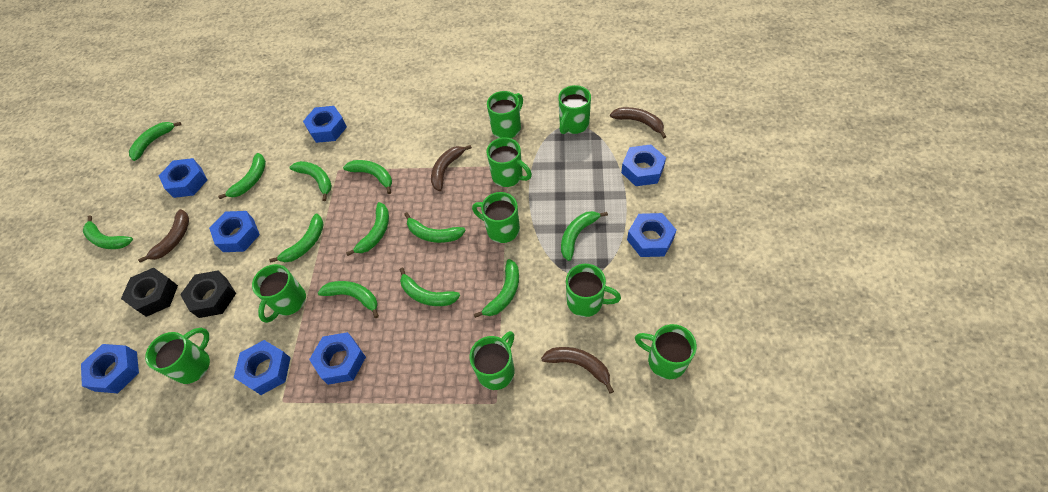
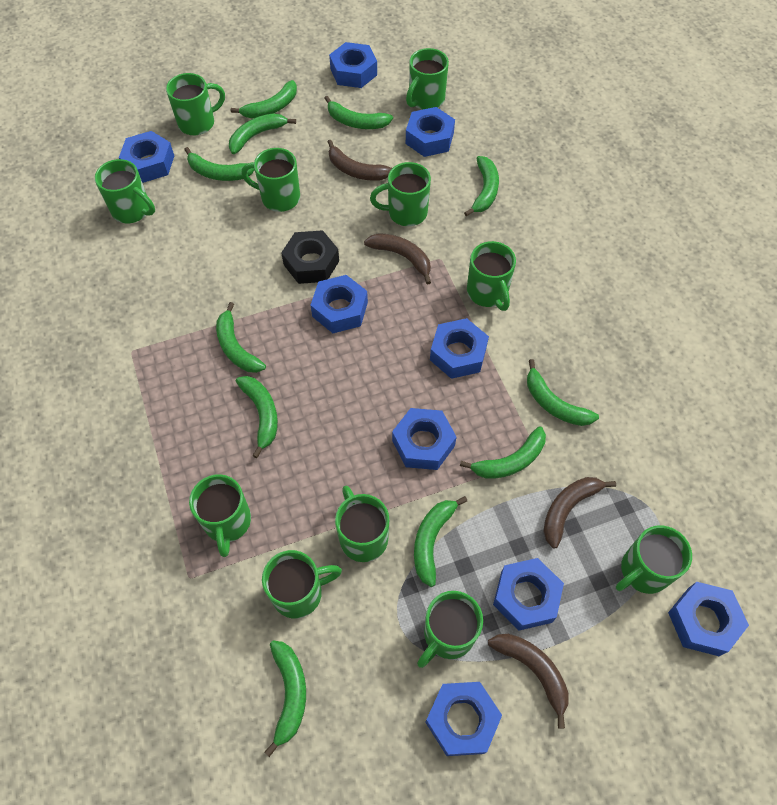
black nut: [121,268,178,317] [180,271,236,318] = 2 -> [281,230,339,284] = 1
blue nut: [81,344,139,393] [159,158,207,198] [209,211,260,252] [234,340,291,395] [303,106,347,143] [309,332,366,385] [621,144,666,186] [627,213,676,257] = 8 -> [119,131,174,183] [311,275,368,333] [329,42,377,88] [392,408,457,470] [406,107,455,157] [425,682,502,756] [430,318,489,379] [493,558,564,631] [668,582,749,656] = 9
green banana: [83,215,133,249] [129,122,182,161] [218,153,266,199] [269,214,324,263] [290,161,332,201] [318,281,379,318] [343,160,392,194] [346,202,389,256] [400,268,460,306] [404,212,465,243] [474,259,519,318] [561,211,608,261] = 12 -> [184,147,255,181] [216,302,266,373] [229,113,296,154] [230,80,297,119] [236,376,278,458] [264,640,306,757] [324,96,393,129] [414,496,467,587] [460,426,546,479] [464,156,499,216] [527,359,599,426] = 11
green mug: [145,328,210,384] [252,264,306,323] [469,331,515,390] [472,192,520,243] [486,137,532,187] [487,91,523,138] [558,85,591,134] [566,264,621,317] [635,324,697,379] = 9 -> [95,159,155,223] [166,73,225,135] [189,474,251,557] [241,148,300,212] [262,550,342,619] [335,486,389,562] [370,162,431,226] [406,48,449,110] [417,591,483,668] [467,241,516,311] [616,525,692,594] = 11

